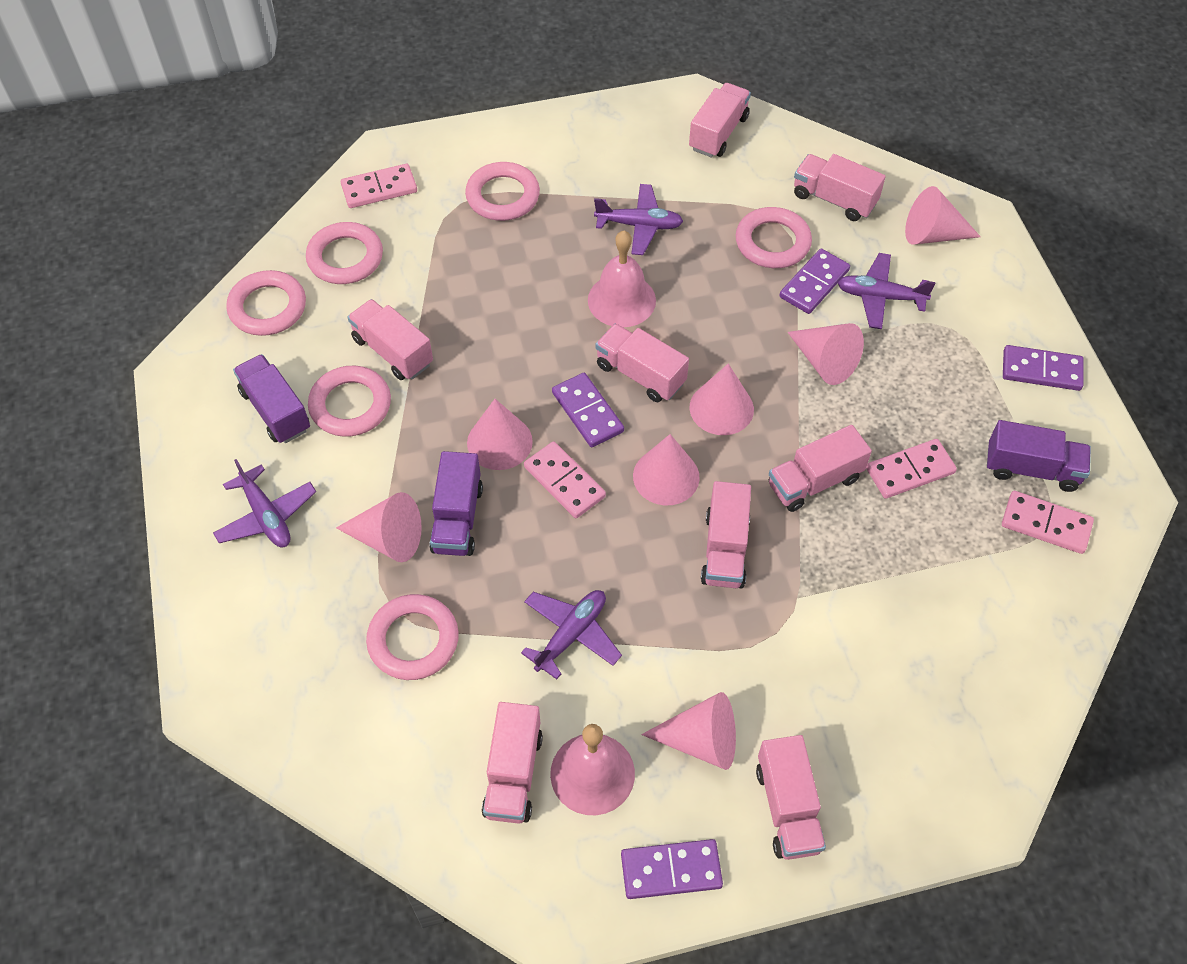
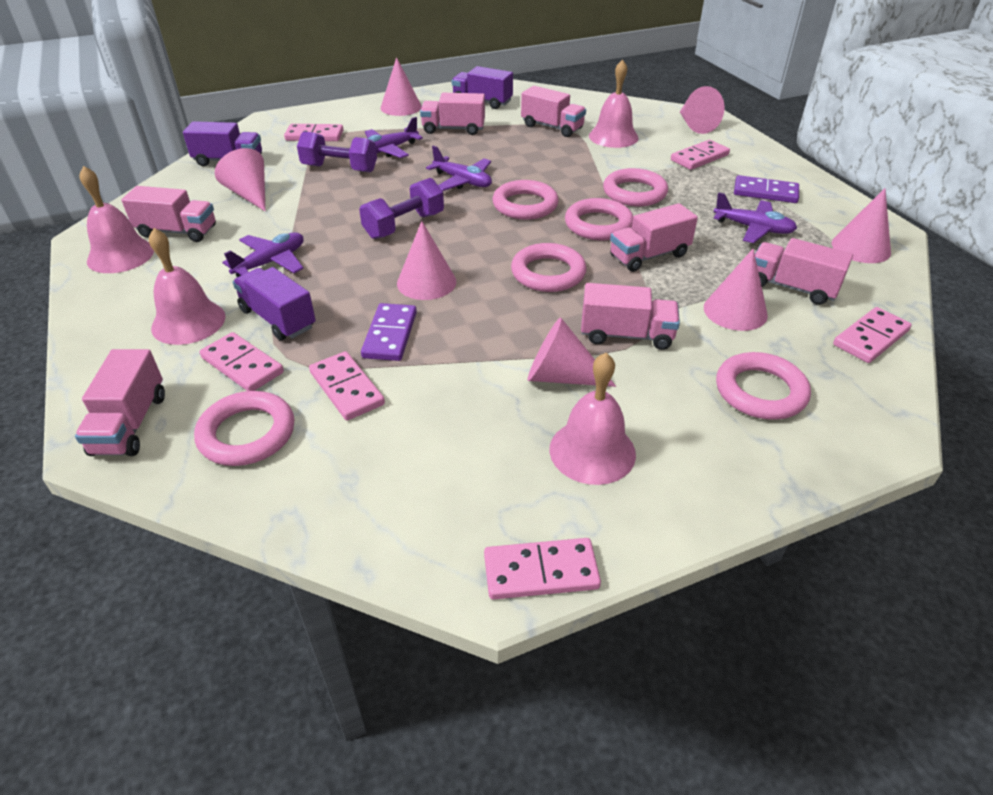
pink bell: [550,724,635,815] [588,231,656,327] = 2 -> [79,166,154,273] [149,228,226,345] [549,353,636,485] [589,59,638,148] = 4
pink domino: [341,164,417,208] [524,441,606,518] [866,439,957,499] [1002,491,1094,554] = 4 -> [200,332,284,391] [284,124,344,141] [309,351,385,421] [484,538,601,600] [671,140,730,170] [833,307,912,363] = 6
pink truck: [347,299,433,380] [482,702,543,824] [595,324,689,402] [689,83,751,158] [701,481,751,588] [756,735,826,860] [769,425,872,512] [794,154,886,221] = 8 -> [75,349,165,456] [122,186,216,242] [420,93,485,135] [521,86,586,137] [581,283,680,350] [610,203,698,272] [755,238,853,305] = 7
purple domino: [552,373,624,447] [621,839,723,899] [779,248,850,314] [1003,345,1083,391] = 4 -> [361,303,417,361] [734,175,799,203] = 2
purple dumbbell: none = 0 -> [297,132,377,172] [359,178,444,239] = 2

